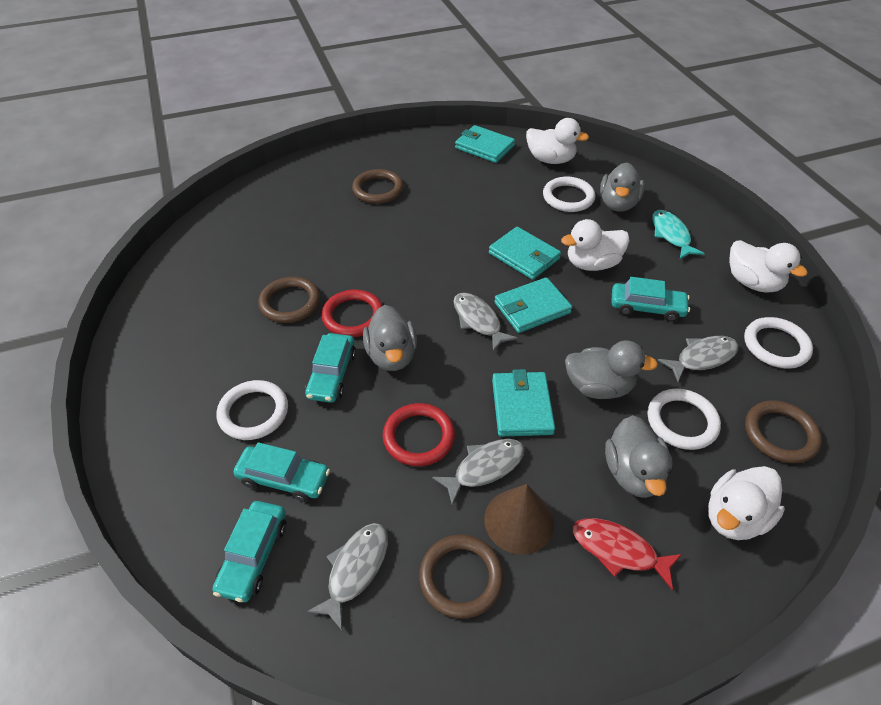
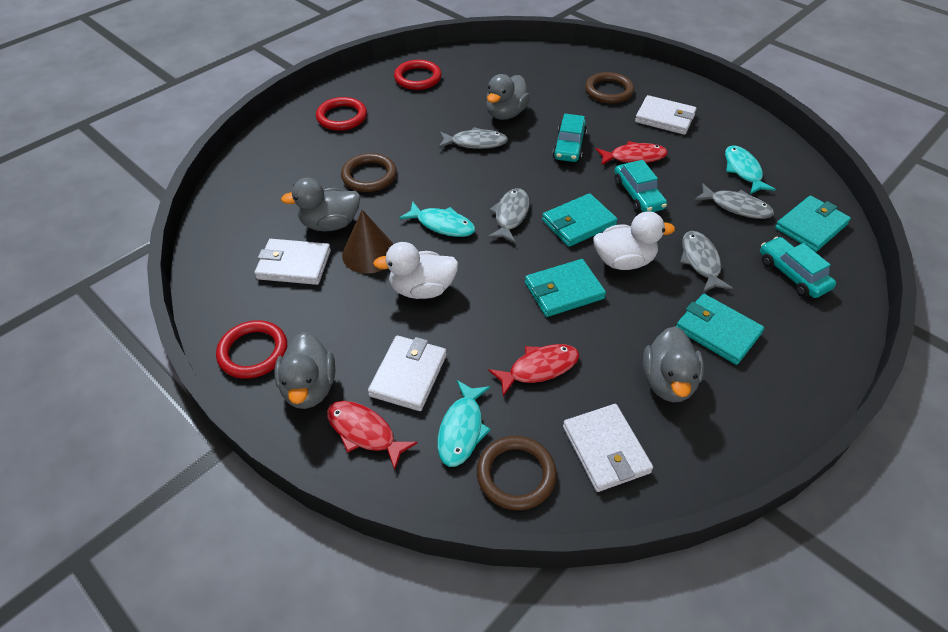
brown ring: [258,277,320,323] [352,169,404,204] [419,535,504,619] [745,401,822,463] = 4 -> [341,153,397,192] [477,436,557,510] [585,72,634,103] = 3
red fish: [573,518,682,590] = 1 -> [327,401,418,470] [488,344,579,396] [596,141,668,165] = 3
red ring: [321,290,383,337] [383,403,455,466] = 2 -> [216,320,287,379] [316,97,367,131] [394,60,442,90] = 3
turquoise car: [213,501,286,602] [233,442,330,502] [305,333,356,403] [611,277,690,322] = 4 -> [552,114,587,162] [614,160,667,213] [760,237,836,298] = 3
turquoise fish: [652,210,705,259] = 1 -> [399,201,476,237] [437,380,491,467] [725,145,776,194] = 3
white duck: [526,118,589,164] [561,219,630,271] [708,466,785,540] [729,240,808,293] = 4 -> [373,242,458,299] [593,211,675,270] = 2
white ring: [217,380,288,440] [543,177,595,212] [648,389,721,450] [744,317,813,369] = 4 -> none = 0
white wallet: none = 0 -> [254,239,331,285] [368,335,447,411] [563,404,653,492] [635,95,696,135] = 4

